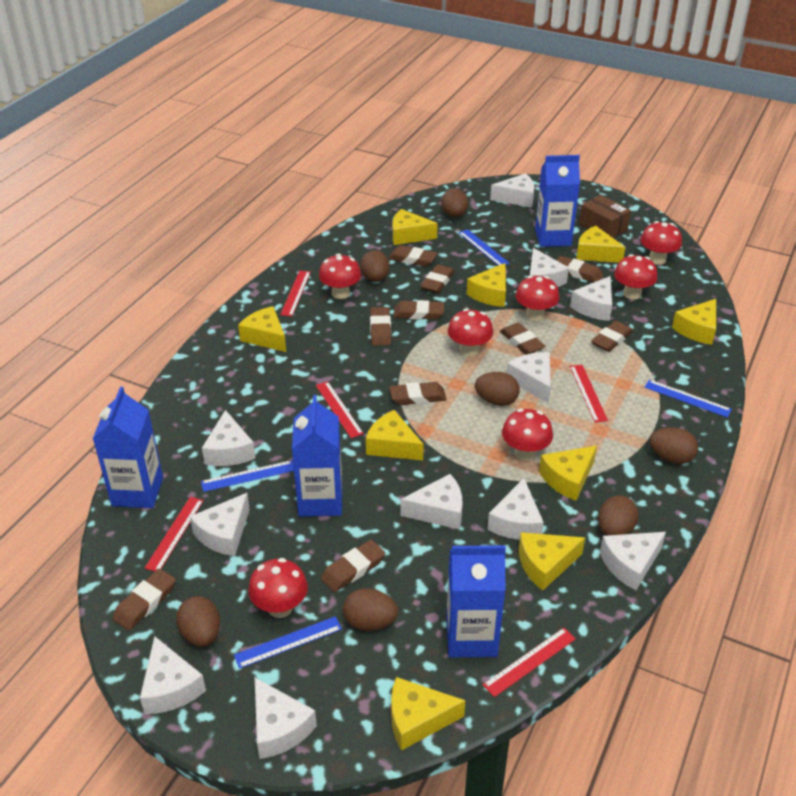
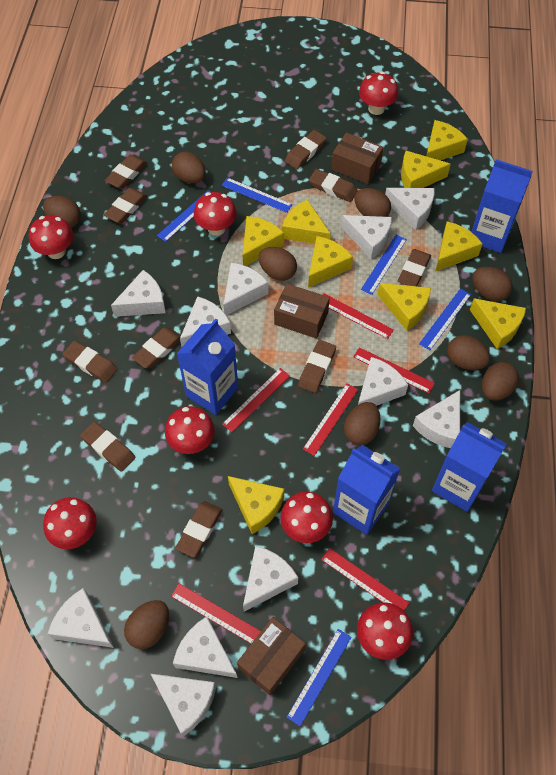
blue ruler: [201,460,294,492] [234,616,342,669] [459,229,510,266] [644,380,732,417] = 4 -> [157,190,210,242] [222,178,293,213] [287,629,351,726] [361,235,407,295] [419,288,471,350] = 5
brown box: [579,195,631,238] = 1 -> [237,617,306,695] [274,284,330,339] [331,133,384,184] = 3
brown egg: [176,596,220,647] [343,588,398,631] [360,250,390,282] [441,188,468,218] [475,372,520,406] [598,495,638,536] [649,427,698,464] = 7 -> [43,196,81,227] [124,600,169,649] [172,152,206,183] [258,247,297,281] [344,402,380,445] [355,188,391,217] [447,335,490,370] [472,267,513,302] [482,362,519,401] = 9
red ruler: [144,497,204,571] [280,270,311,317] [316,381,364,438] [483,628,576,697] [570,365,608,422] = 5 -> [171,583,261,644] [222,368,290,432] [303,384,358,456] [321,548,409,611] [323,294,394,339] [353,347,435,393] = 6

